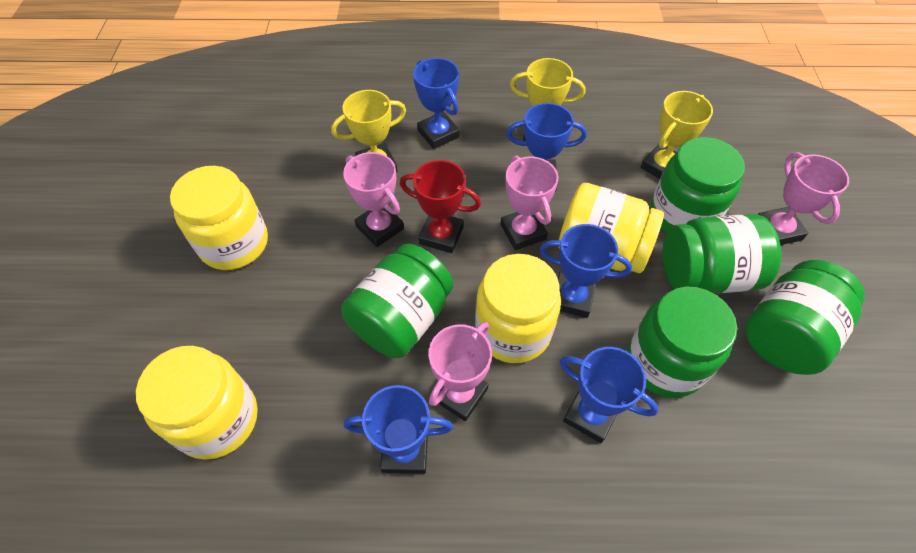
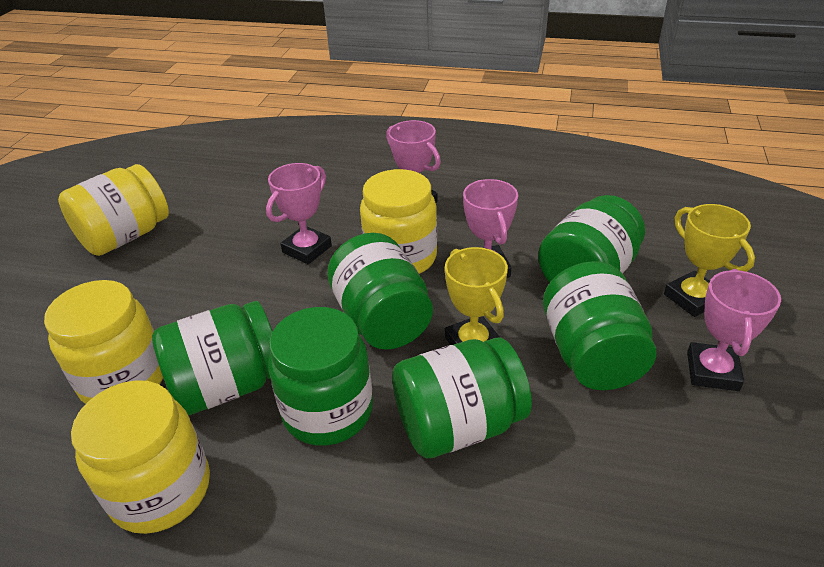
blue trophy: [344,385,453,474] [413,58,460,149] [506,103,587,192] [539,224,632,318] [560,347,659,443] = 5 -> none = 0
green jar: [341,244,453,358] [628,287,737,398] [650,137,745,232] [663,214,781,294] [745,260,865,375] = 5 -> [152,301,273,415] [268,307,373,446] [327,233,433,350] [392,337,532,458] [538,195,645,283] [543,261,657,390] = 6
red trophy: [400,160,481,253] = 1 -> none = 0
yellow trophy: [331,90,406,172] [510,58,585,141] [641,91,713,179] = 3 -> [445,247,508,345] [664,204,755,317] = 2

